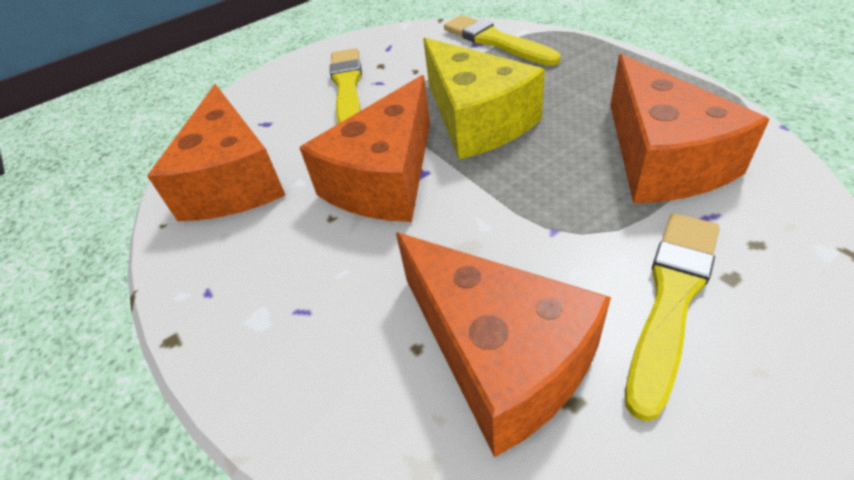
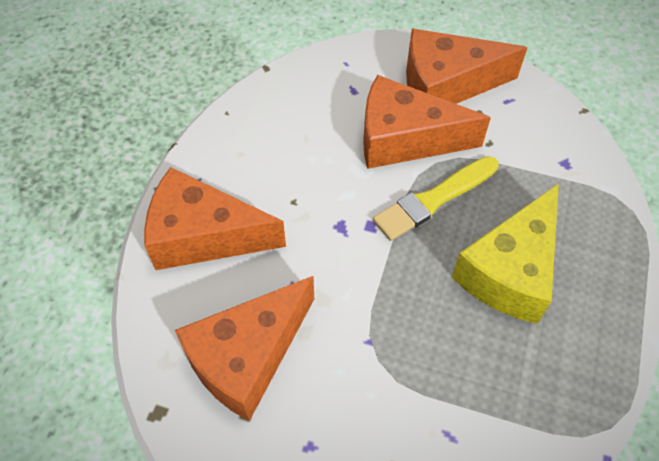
yellow brush: [330,48,362,124] [444,15,560,66] [625,213,720,421] = 3 -> [373,156,499,241] = 1

